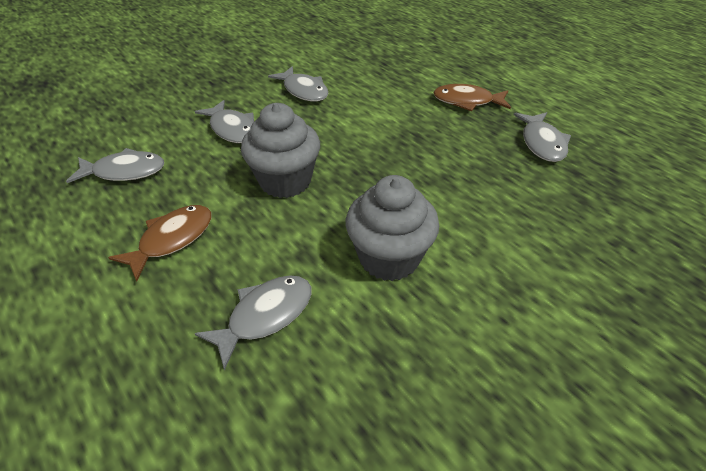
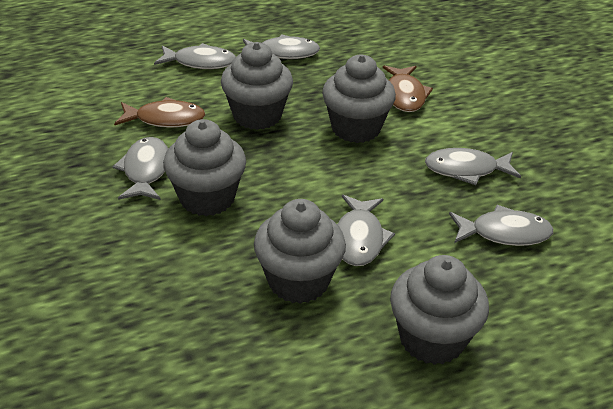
grey cupcake: [241,103,320,198] [346,175,439,281] = 2 -> [163,119,246,216] [221,42,293,130] [254,199,346,304] [322,55,396,143] [390,255,489,365] = 5
grey fish: [66,148,164,183] [195,100,254,143] [195,275,311,370] [268,66,328,101] [514,112,571,162] = 5 -> [112,137,168,200] [154,43,236,69] [243,34,320,59] [337,195,395,266] [425,148,521,185] [449,205,553,246] = 6

